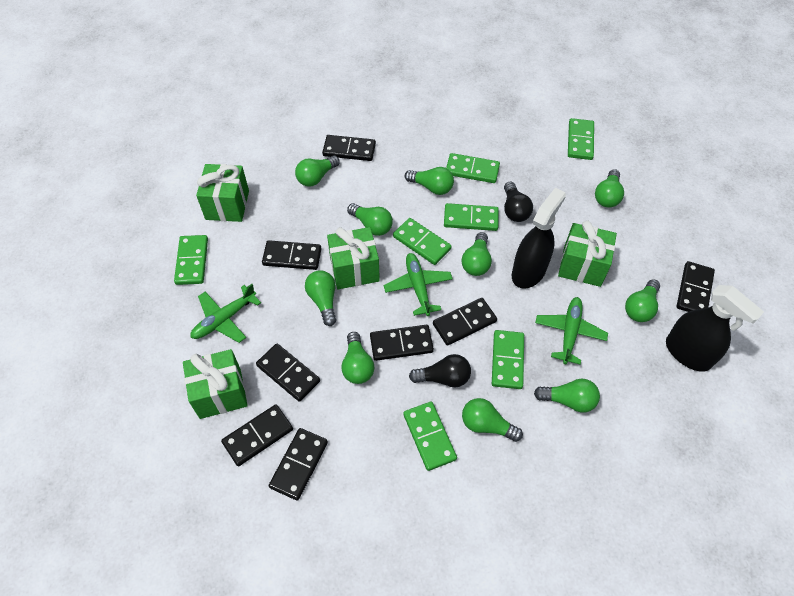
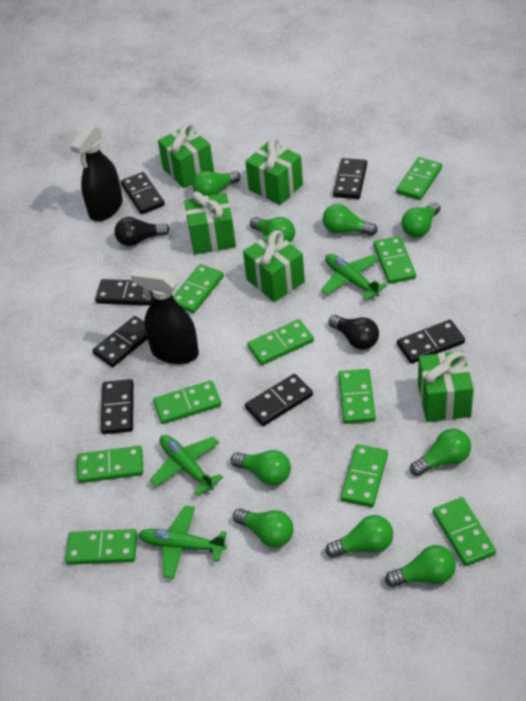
black domino: [221,404,293,466] [256,343,320,402] [262,240,322,270] [269,428,328,501] [322,135,376,161] [370,325,434,361] [433,298,497,346] [677,261,715,312] = 8 -> [92,316,147,367] [95,279,154,306] [101,379,134,434] [121,172,165,214] [245,374,313,426] [333,158,367,199] [397,320,465,364] = 7
green domino: [174,235,208,285] [393,218,452,265] [403,402,457,471] [444,203,499,231] [446,153,500,183] [492,330,524,389] [568,118,594,160] = 7 -> [65,529,137,565] [77,446,143,483] [153,380,221,424] [173,264,224,313] [247,319,314,365] [338,369,376,424] [341,444,388,507] [374,236,416,284] [396,157,442,200] [433,497,496,566] = 10
green gift: [183,349,248,419] [196,164,249,222] [327,227,380,289] [558,220,617,287] = 4 -> [158,123,214,188] [184,191,236,255] [243,230,305,302] [245,138,303,205] [418,351,474,422] = 5
green light bulb: [295,156,340,187] [305,270,336,326] [341,332,374,384] [347,203,393,236] [404,167,454,195] [462,232,492,276] [462,398,523,442] [534,379,600,413] [595,169,624,207] [625,279,660,322] = 10 -> [192,171,240,196] [231,450,291,486] [233,508,294,547] [250,217,295,243] [323,204,378,236] [325,515,393,558] [385,545,456,587] [401,202,441,238] [410,429,471,476] = 9

